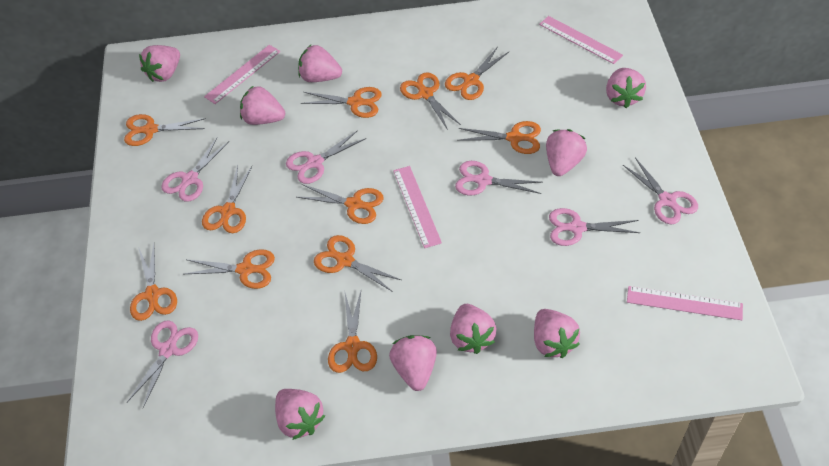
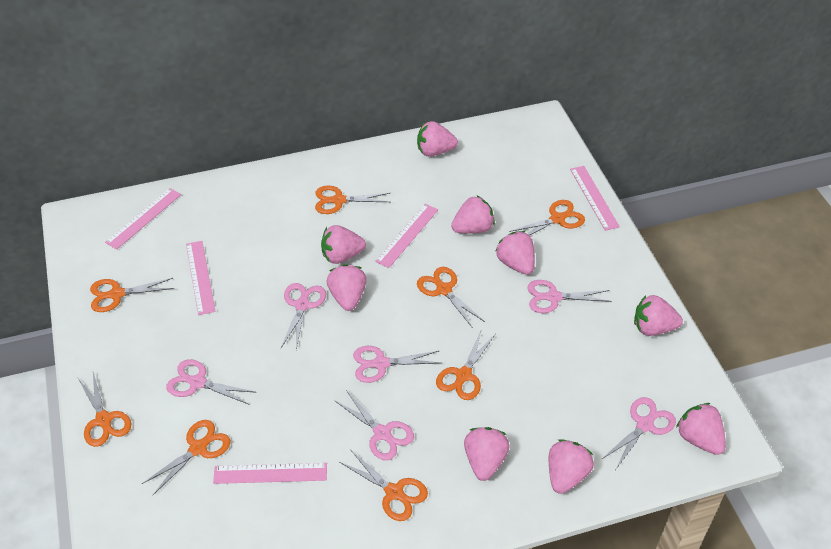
orange scissors: [124,114,206,146] [130,244,177,321] [185,249,275,289] [202,166,252,233] [297,184,384,224] [301,87,382,118] [314,235,401,292] [328,291,377,373] [400,72,461,130] [445,48,509,100] [457,121,541,154] = 11 -> [77,372,131,447] [90,278,174,312] [142,420,231,495] [315,185,390,214] [340,450,428,521] [417,267,485,328] [436,331,496,400] [509,200,585,235] = 8
pink ruler: [204,45,280,104] [393,166,442,248] [539,16,623,64] [627,286,743,320] = 4 -> [105,188,181,250] [186,241,216,315] [213,463,327,484] [375,204,438,268] [570,166,620,231] = 5

